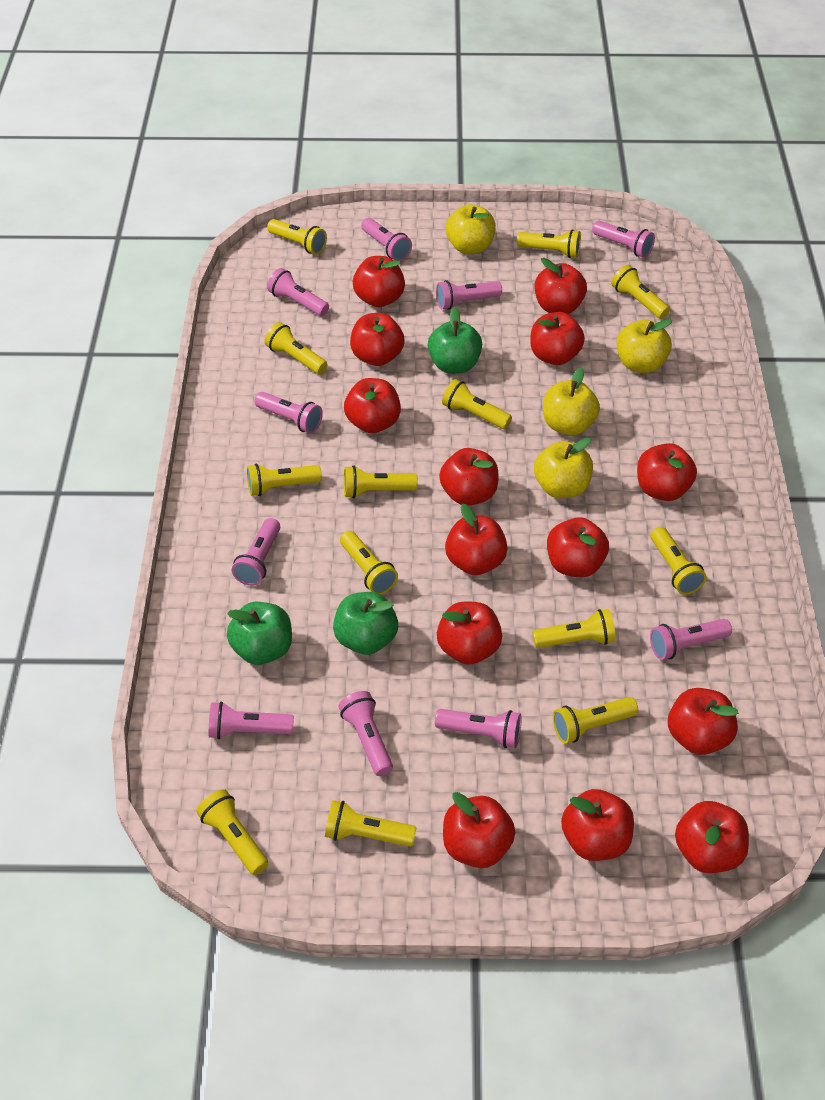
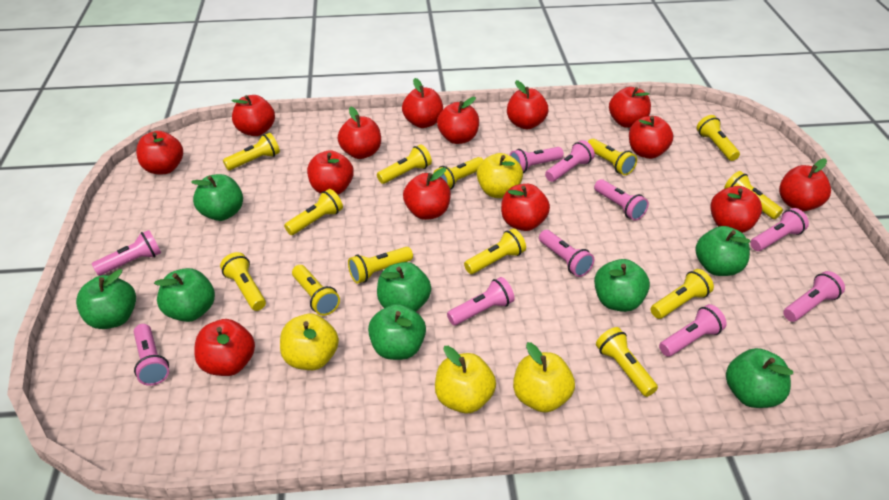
green apple: [227,602,292,665] [333,592,398,655] [428,307,482,374] = 3 -> [76,269,136,329] [154,268,215,322] [191,174,243,221] [368,304,426,360] [377,262,431,312] [594,259,650,312] [696,226,750,276] [726,348,793,408] = 8

